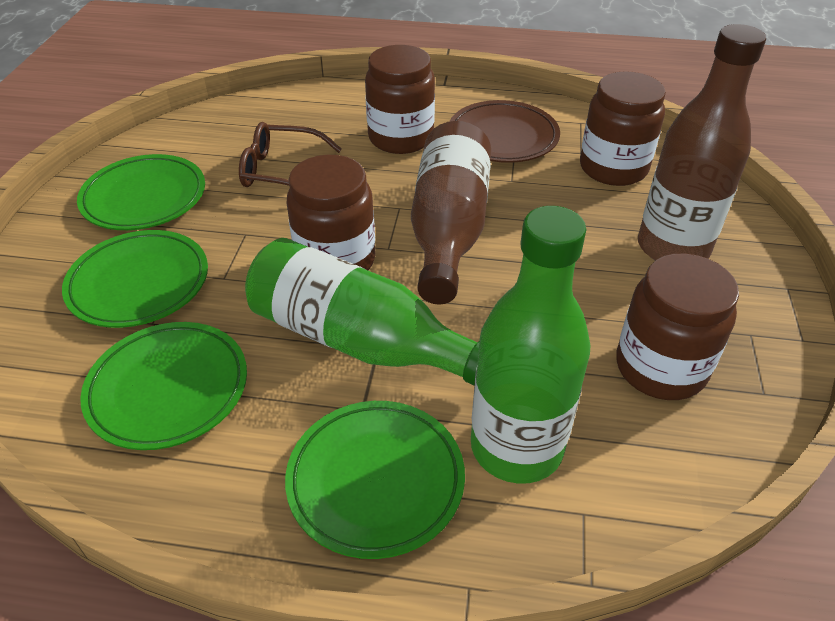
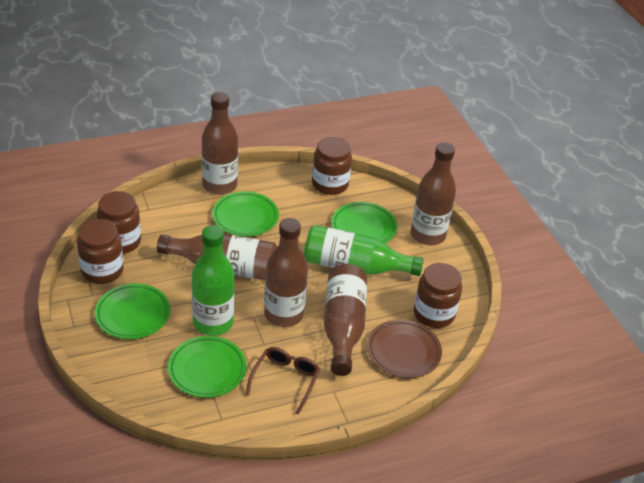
brown bottle: [411,121,491,305] [638,24,766,261] = 2 -> [157,234,278,280] [202,92,238,195] [264,218,308,327] [324,264,367,376] [410,142,456,245] = 5

